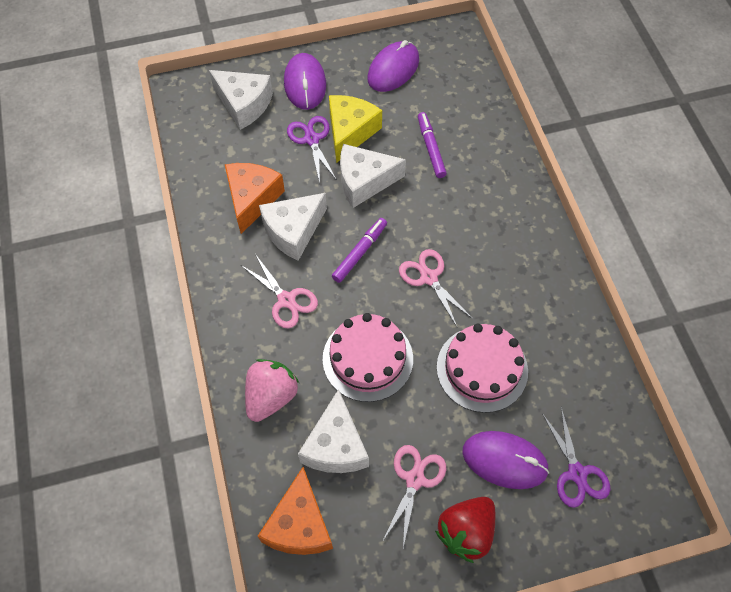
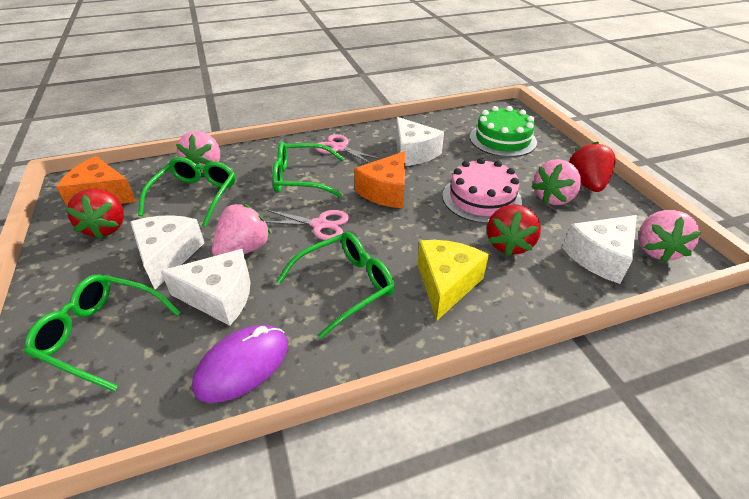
green cake: none = 0 -> [470,106,537,157] = 1
green glasses: none = 0 -> [24,275,181,392] [138,157,235,227] [272,142,344,197] [277,232,395,339] = 4
pink cake: [323,313,413,402] [437,324,528,413] = 2 -> [442,158,522,223] = 1
pink scissors: [241,254,318,329] [382,445,446,548] [399,249,473,328] = 3 -> [265,210,349,240] [315,134,381,163] = 2
pink strawberry: [245,359,299,422] = 1 -> [176,131,220,173] [212,204,271,256] [532,159,581,205] [638,210,701,263] = 4
purple marker: [332,218,387,283] [418,112,447,178] = 2 -> none = 0
purple mouse: [284,53,326,110] [367,40,419,92] [462,431,549,489] = 3 -> [192,325,288,403] = 1
purple scissors: [287,116,337,183] [542,407,610,508] = 2 -> none = 0
red strawberry: [435,497,495,563] = 1 -> [66,189,124,239] [487,204,541,256] [569,141,616,192] = 3

